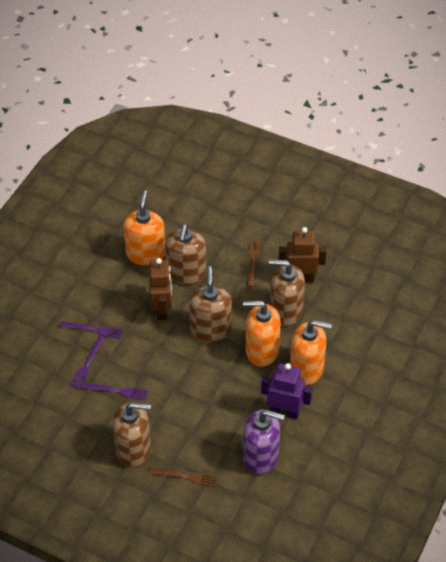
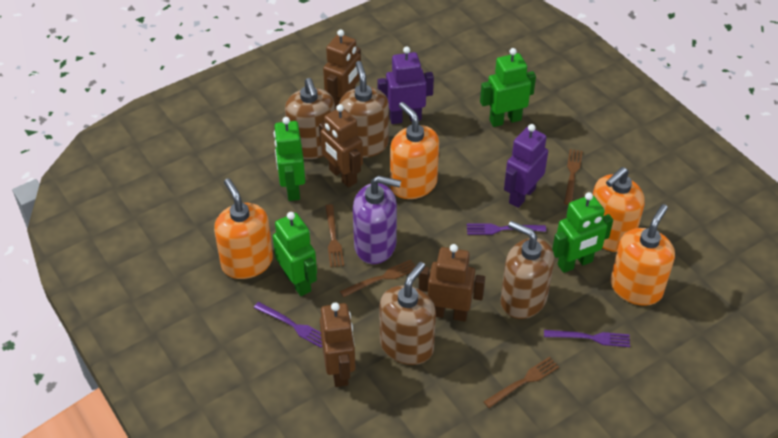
brown fork: [149,467,217,487] [247,239,261,287] = 2 -> [325,204,344,267] [340,260,416,297] [484,357,559,408] [564,149,583,205] = 4
brown robot: [149,258,172,320] [278,227,327,282] = 2 -> [319,104,363,188] [320,302,356,387] [323,29,361,110] [419,244,485,322] = 4
green robot: none = 0 -> [273,212,317,296] [274,117,305,201] [480,48,536,127] [552,192,613,273] = 4
orange soap dispenser: [124,190,165,265] [243,301,281,367] [290,320,332,385] = 3 -> [214,178,273,279] [390,102,439,199] [593,167,645,252] [611,204,675,306] = 4
purple robot: [261,363,312,420] = 1 -> [378,46,434,124] [504,124,548,208] = 2

